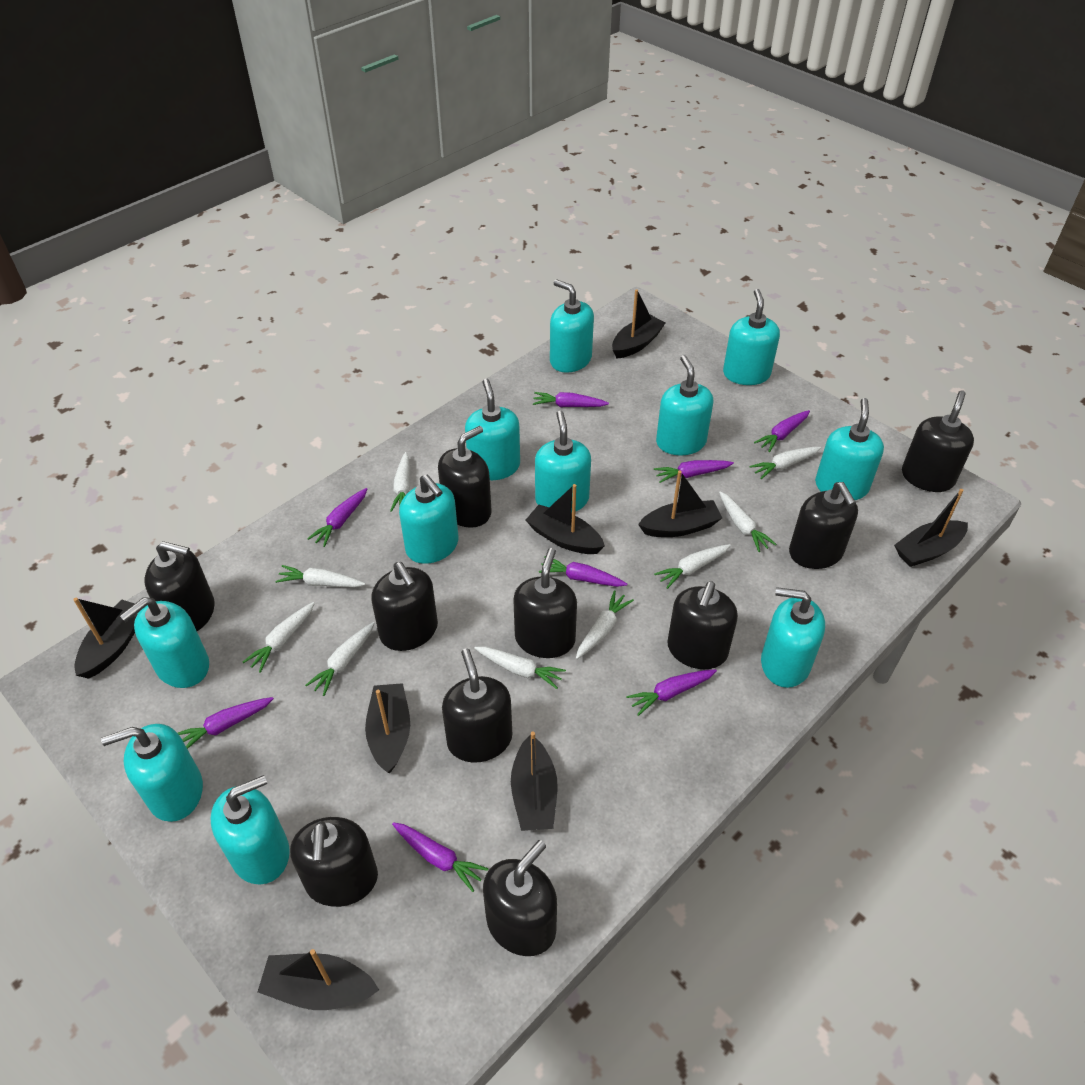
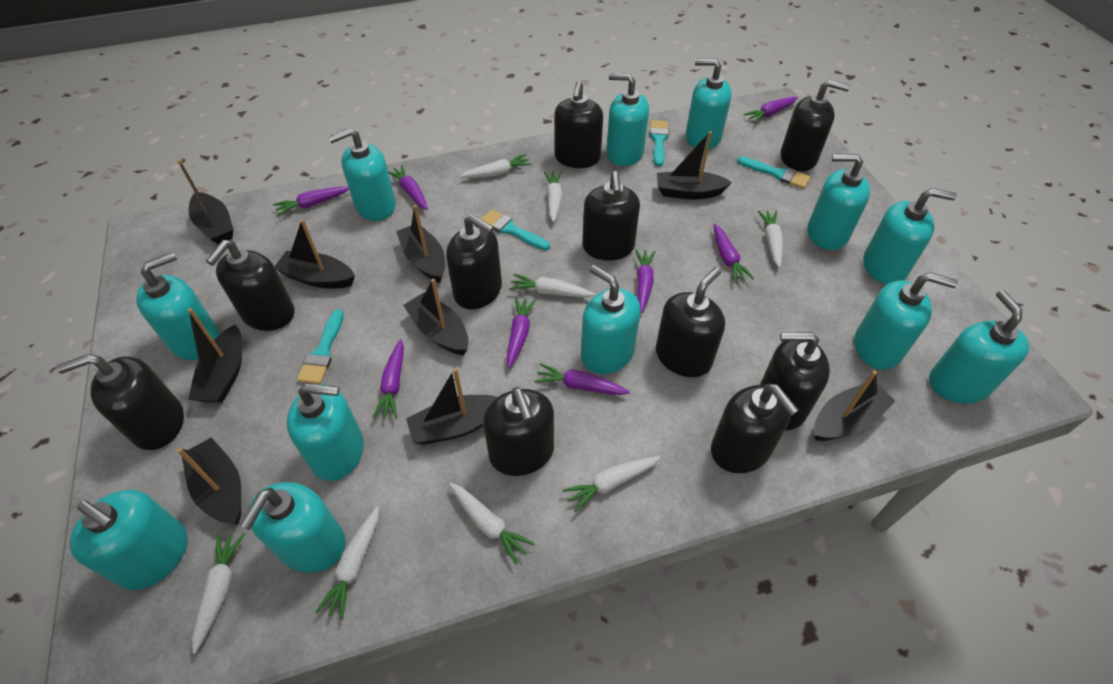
black boat: [73,598,138,679] [258,949,379,1010] [365,683,410,773] [511,732,558,831] [526,484,605,554] [612,289,665,359] [638,471,722,537] [894,489,968,567] = 8 -> [177,160,233,244] [177,437,241,524] [188,308,243,403] [275,219,355,288] [396,205,445,283] [403,279,469,355] [406,368,497,445] [657,131,732,199] [814,370,895,441] = 9
turquoise brush: none = 0 -> [297,309,344,384] [481,210,550,250] [650,120,669,167] [737,156,811,189] = 4
turquoise soap dispenser: [101,724,203,822] [120,597,209,688] [210,775,290,884] [399,475,459,564] [465,379,520,480] [535,411,591,513] [550,279,594,373] [656,355,714,456] [723,289,780,385] [761,587,825,688] [815,398,884,500] = 11 -> [70,490,188,590] [136,252,219,360] [239,482,346,573] [287,384,364,481] [328,128,396,221] [581,265,641,374] [606,73,649,166] [685,59,732,150] [807,154,870,250] [854,273,958,370] [863,188,957,284] [929,290,1029,404] = 12
white carrot: [243,602,315,673] [276,565,365,587] [305,622,375,696] [390,452,410,512] [474,646,566,689] [576,590,634,659] [654,544,731,589] [719,492,776,552] [750,447,821,479] = 9 -> [192,533,245,654] [315,506,379,620] [449,483,535,565] [460,154,532,178] [509,274,595,297] [544,171,562,223] [563,456,660,512] [758,210,783,268] = 8

